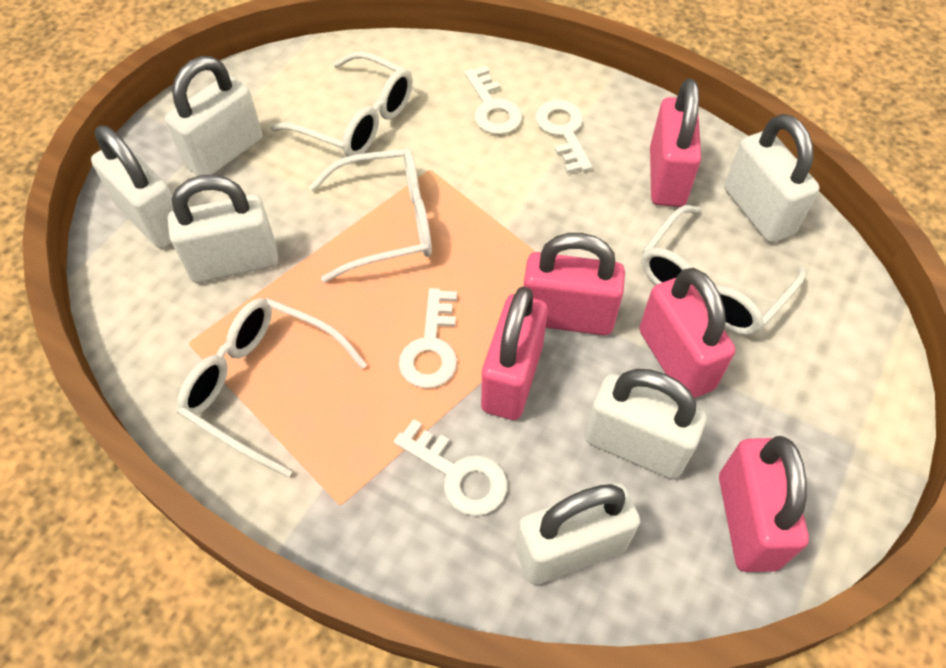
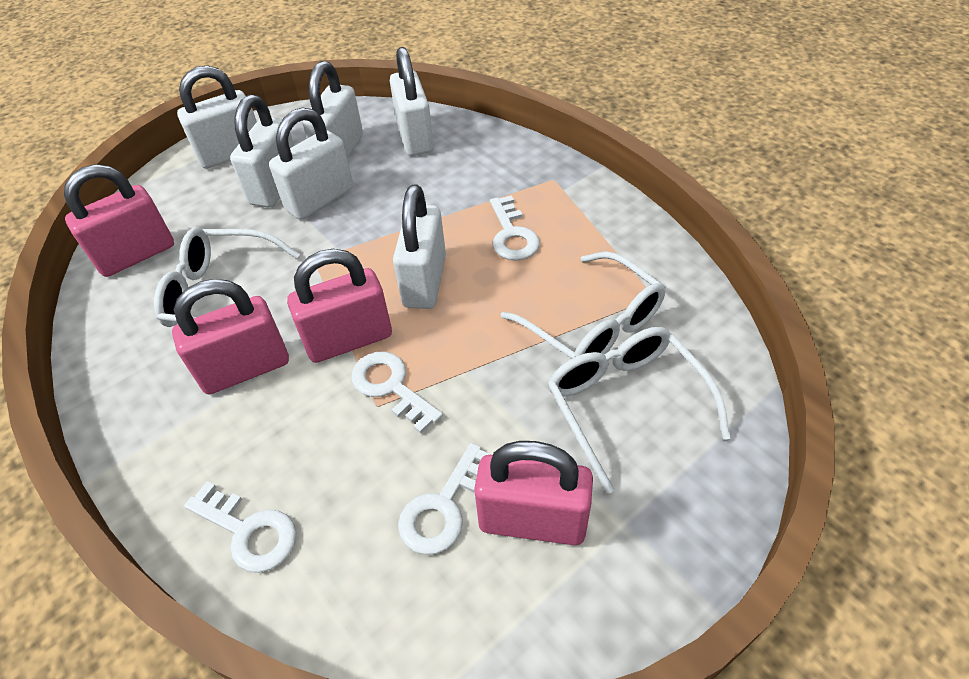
pink padlock: [481,286,548,420] [524,233,625,335] [639,268,735,398] [650,79,701,207] [719,436,809,572] = 5 -> [64,164,174,277] [172,279,289,394] [287,249,392,363] [474,441,593,545] = 4
white glasses: [177,298,367,478] [270,51,413,157] [309,148,432,283] [641,205,806,335] = 4 -> [154,228,300,327] [501,251,666,359] [548,327,731,494] = 3

